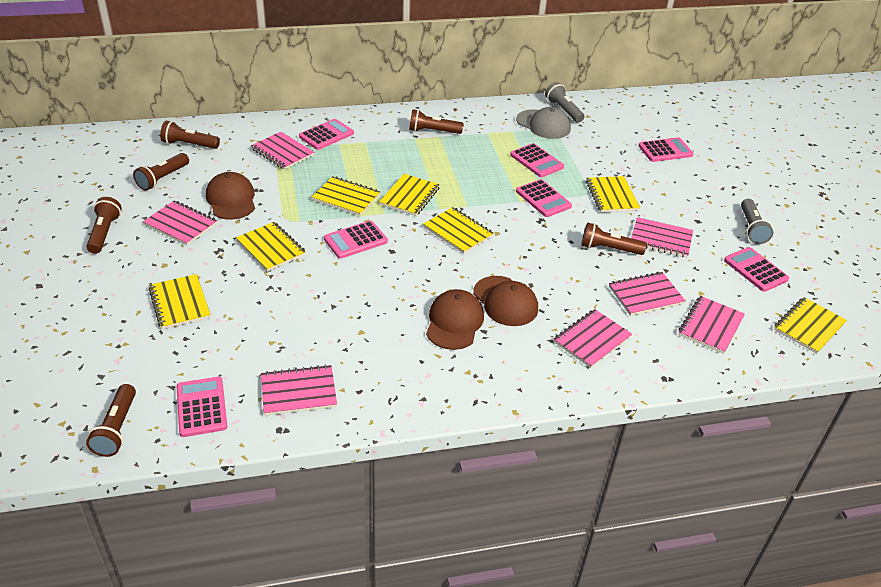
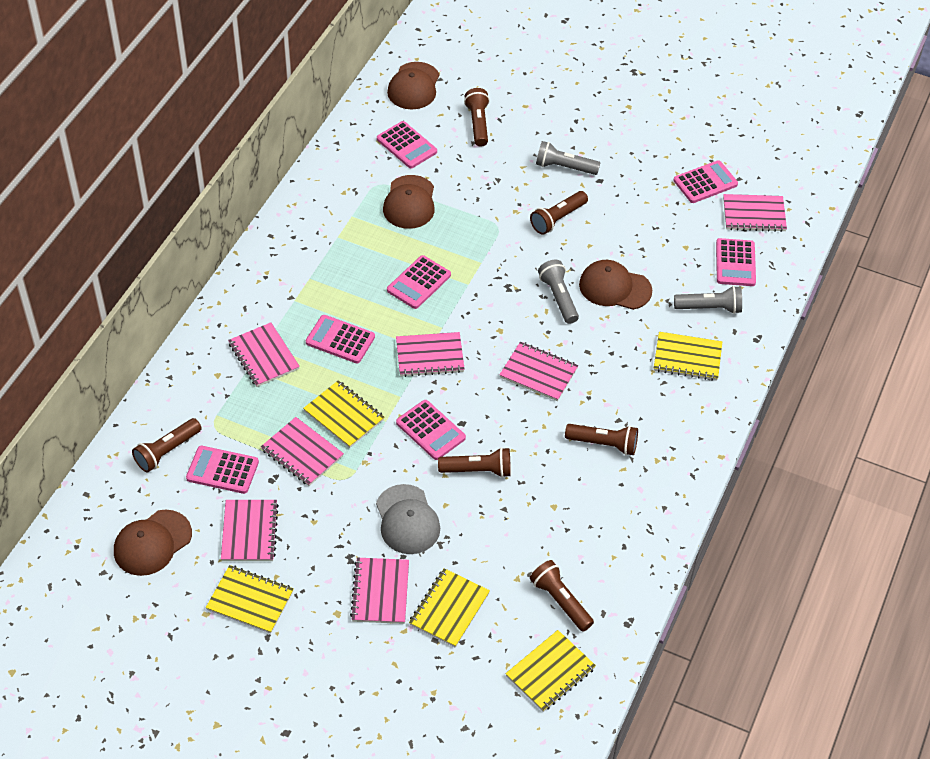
brown cap: [206,172,255,220] [426,289,484,350] [473,276,538,326] = 3 -> [114,510,192,576] [383,175,435,229] [387,62,439,109] [579,260,652,310] = 4
grey flashlight: [545,82,584,123] [741,199,773,244] = 2 -> [536,141,600,175] [538,260,579,324] [674,286,742,314] = 3
yellow notebook: [149,274,211,329] [236,222,306,272] [312,176,380,216] [379,174,440,216] [423,207,494,254] [586,176,640,212] [774,297,847,354] = 7 -> [206,565,294,634] [303,380,385,448] [409,568,490,648] [506,630,596,712] [654,332,722,381] = 5

